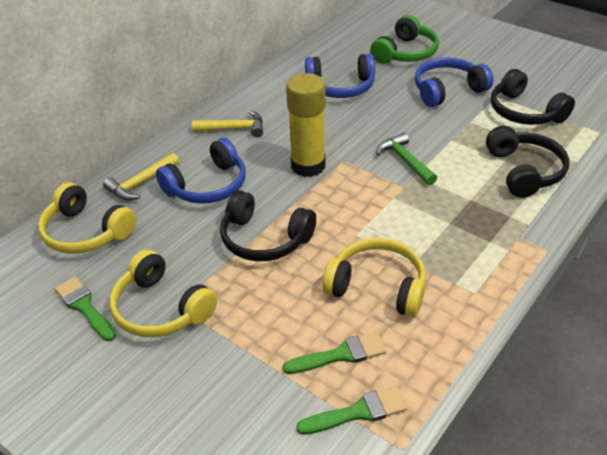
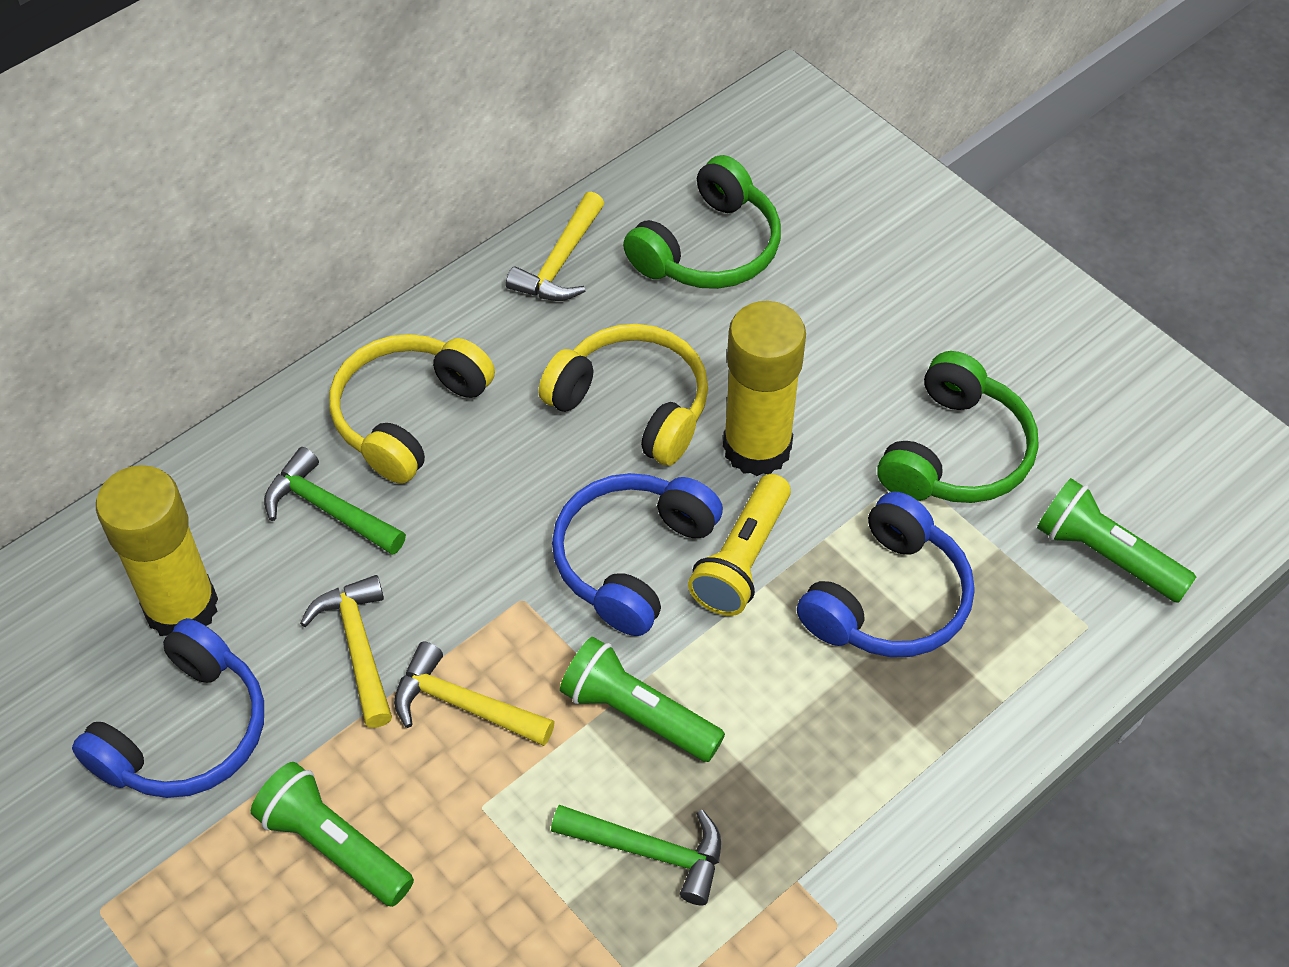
black headphones: [220,190,316,261] [486,126,569,198] [491,69,575,125] = 3 -> none = 0
green brush: [55,277,116,341] [283,332,386,374] [296,386,407,435] = 3 -> none = 0
green flashlight: none = 0 -> [251,762,414,907] [560,637,725,762] [1037,478,1196,603] = 3
green hammer: [376,132,437,185] = 1 -> [264,447,406,555] [551,805,721,905] = 2
green headphones: [370,15,439,64] = 1 -> [623,155,781,289] [877,351,1039,503] = 2
yellow flashlight: none = 0 -> [688,474,791,616] = 1
yellow glue stick: [286,73,326,177] = 1 -> [96,465,218,636] [723,301,806,476] = 2
yellow hammer: [103,153,179,200] [192,110,263,137] = 2 -> [300,575,392,728] [394,642,555,746] [506,192,605,301] = 3
yellow headphones: [38,182,136,254] [109,250,217,337] [322,238,426,317] = 3 -> [329,334,495,484] [539,324,708,466] = 2

